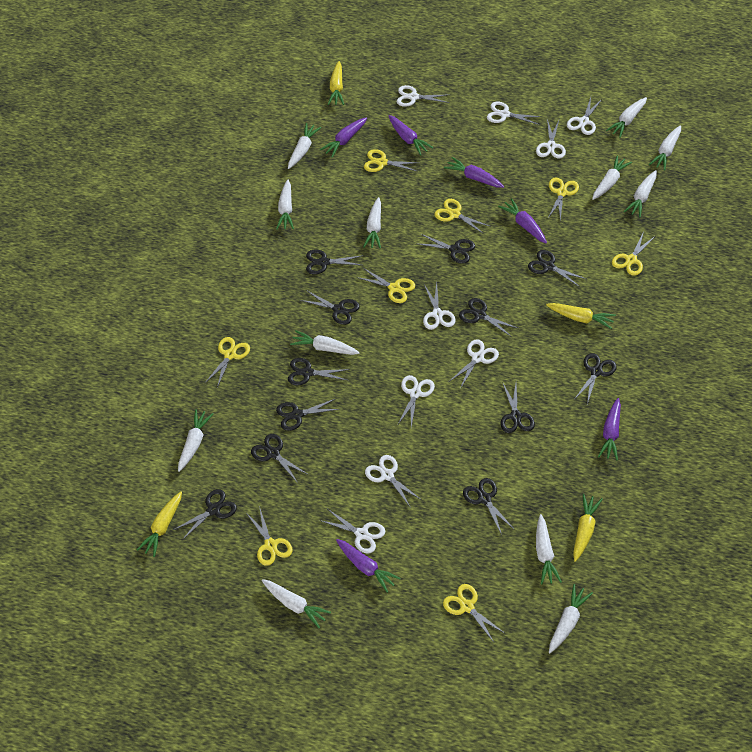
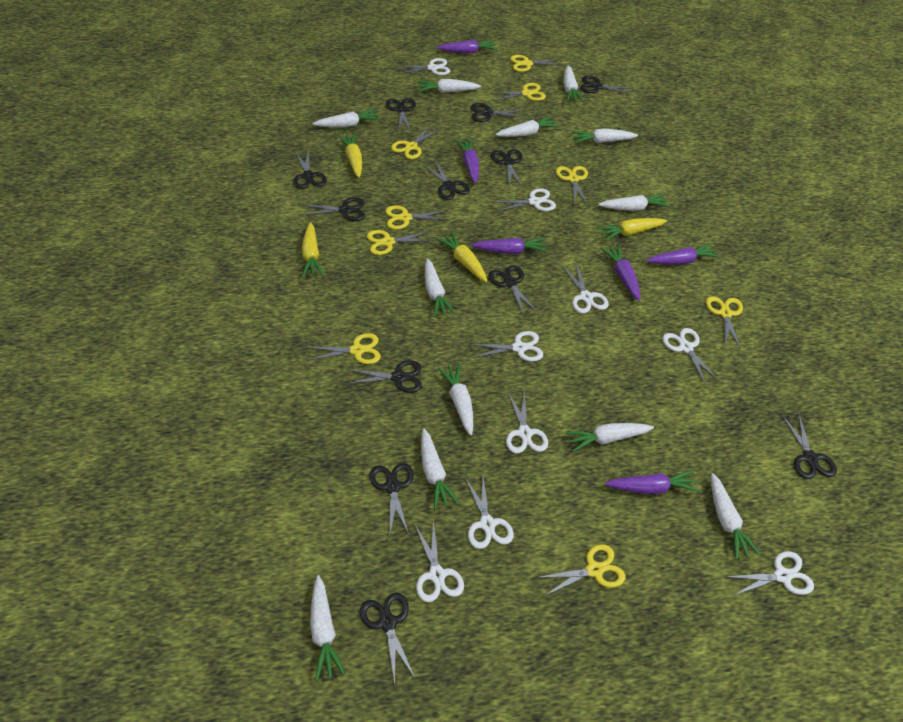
yellow scissors: [205,337,250,388] [247,506,293,566] [356,268,415,303] [364,149,420,172] [434,199,491,234] [443,584,506,642] [548,178,579,220] [612,232,654,276] = 8 -> [307,333,381,364] [367,230,434,255] [385,205,450,229] [391,125,441,159] [493,83,546,101] [510,55,562,72] [537,544,626,596] [556,166,588,205] [706,296,743,349] = 9

